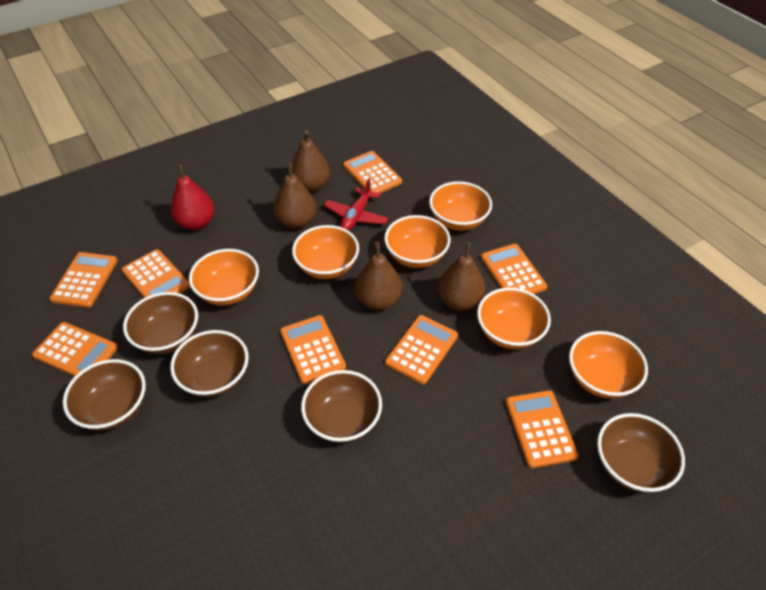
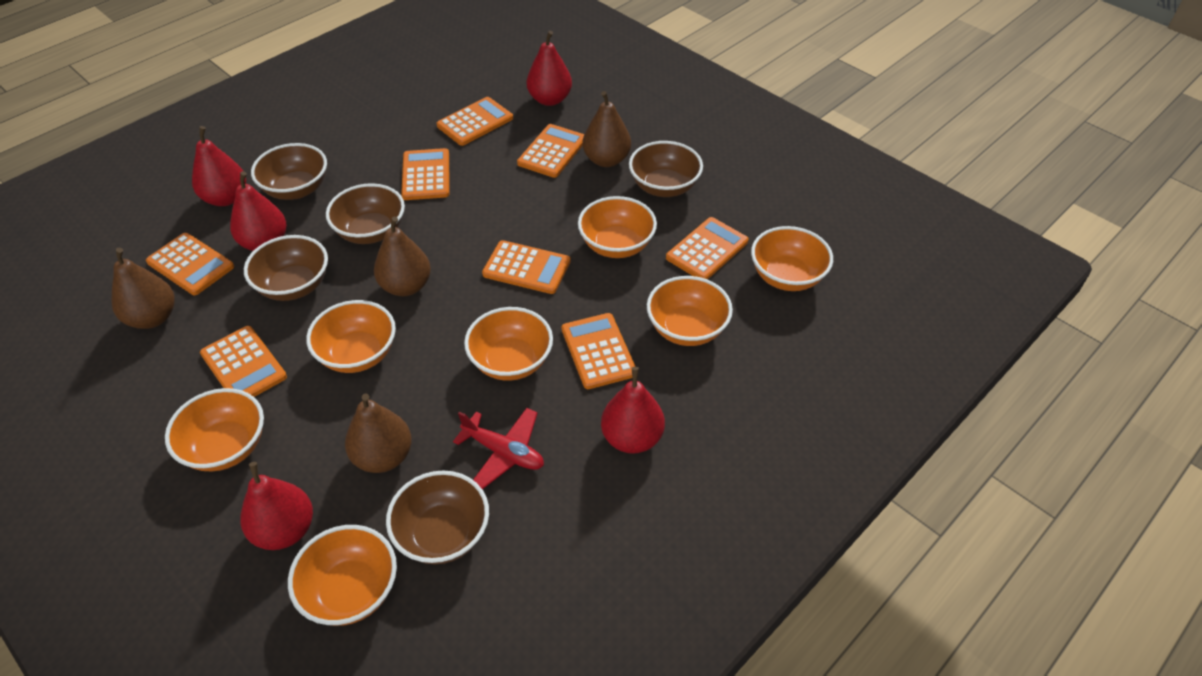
orange bowl: [189,249,259,306] [292,225,359,279] [384,215,450,268] [429,181,492,230] [477,288,551,349] [569,331,648,398] = 6 -> [165,388,264,471] [288,525,397,626] [306,300,396,373] [464,307,553,381] [578,196,657,258] [647,276,733,346] [751,226,833,291] = 7
red pear: [170,164,215,230] = 1 -> [192,126,246,206] [230,171,286,251] [240,462,313,550] [527,31,572,106] [601,367,665,454] = 5

